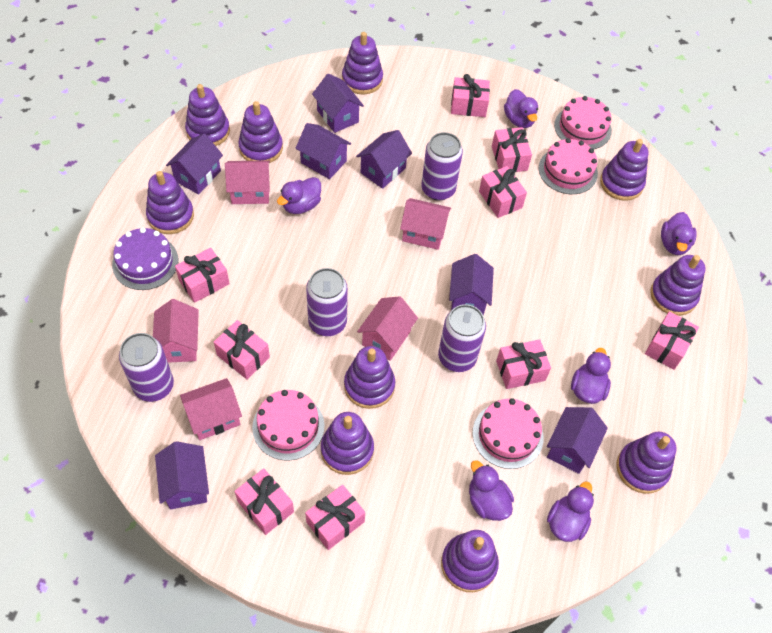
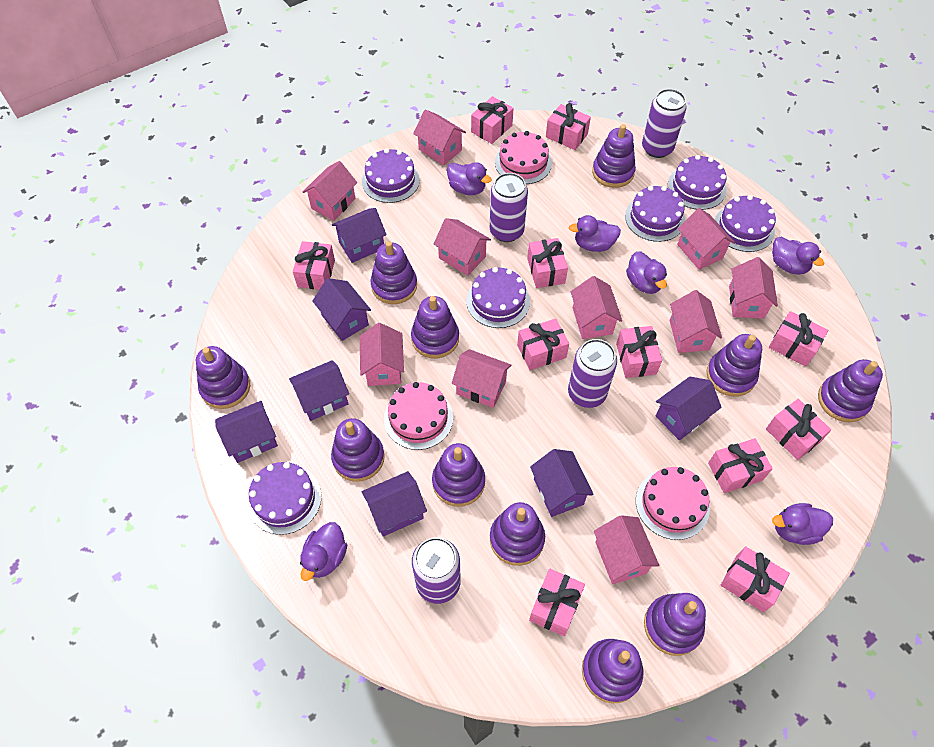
pink cake: [252,390,324,461] [473,398,544,469] [539,138,598,194] [554,96,612,149] = 4 -> [384,382,453,450] [495,131,552,184] [636,467,710,540] = 3
pink gift: [175,248,229,303] [214,320,270,379] [234,468,294,535] [305,485,365,550] [451,74,490,117] [479,166,527,218] [492,127,532,172] [496,339,551,389] [645,311,699,370] = 9 -> [293,241,335,290] [471,96,514,144] [517,319,569,370] [527,238,568,288] [529,569,585,636] [546,103,591,150] [616,326,662,378] [708,438,773,493] [721,546,790,612] [766,399,831,460] [769,311,828,366] = 11
pink house: [153,299,199,363] [180,378,242,440] [225,160,270,204] [357,296,418,361] [400,198,451,250] = 5 -> [303,161,357,221] [360,323,404,386] [413,110,466,165] [434,218,491,276] [452,349,512,408] [571,276,622,339] [594,515,659,584] [670,290,722,353] [677,208,735,270] [729,257,778,319] = 10
purple cake: [112,228,179,290] = 1 -> [248,462,321,535] [362,149,420,203] [466,267,530,328] [625,186,685,242] [668,155,727,210] [715,195,776,252] = 6
purple stacking toy: [146,171,194,234] [185,84,230,146] [238,101,283,163] [321,412,374,475] [342,32,383,94] [344,346,395,409] [441,530,499,592] [600,139,649,201] [616,432,676,494] [650,255,706,316] = 10 -> [196,346,250,409] [331,418,385,482] [371,241,417,304] [411,296,459,358] [432,443,485,507] [490,502,545,566] [582,639,643,703] [592,124,636,188] [644,593,706,656] [706,334,762,397] [818,359,883,422] = 11

